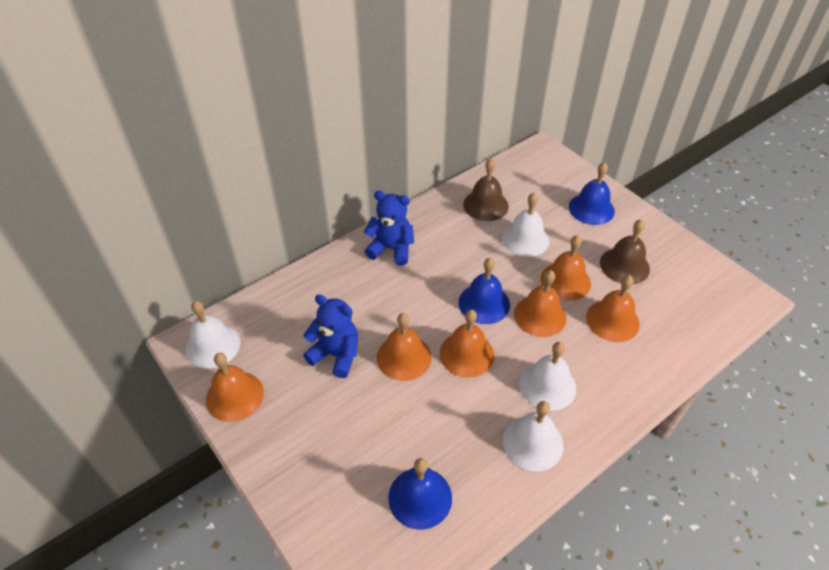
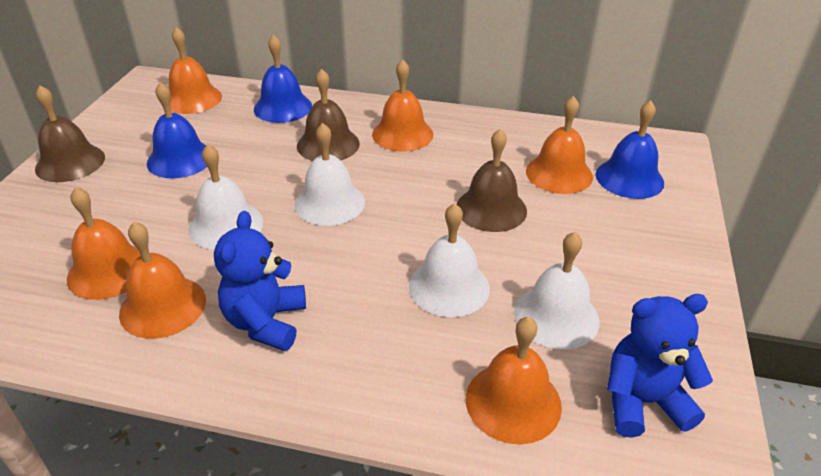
brown bell: [463,159,509,221] [600,219,650,284] = 2 -> [35,85,105,182] [297,69,360,161] [457,129,527,232] = 3

